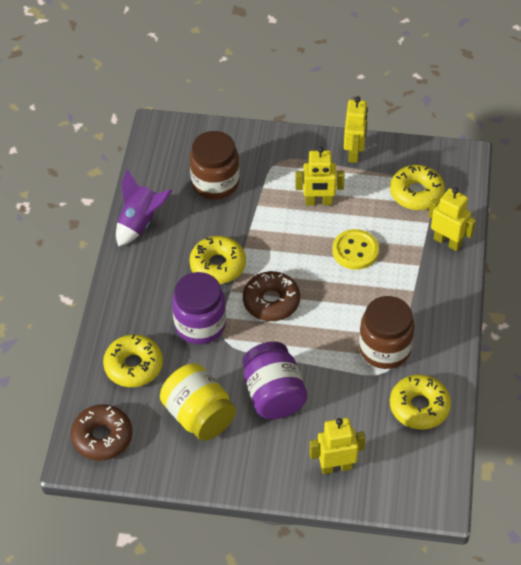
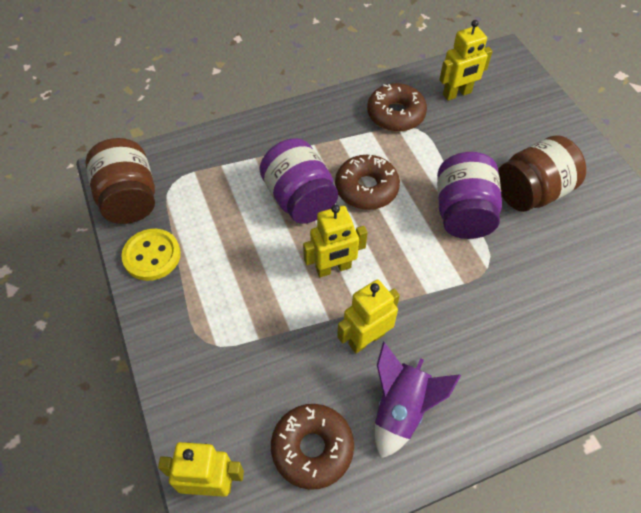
brown donut: [71,404,132,461] [243,271,300,321] = 2 -> [271,404,354,490] [335,155,400,210] [367,83,427,132] = 3
yellow donut: [103,334,163,387] [189,236,246,284] [390,165,445,210] [390,375,451,429] = 4 -> none = 0
yellow jar: [160,363,236,441] = 1 -> none = 0

